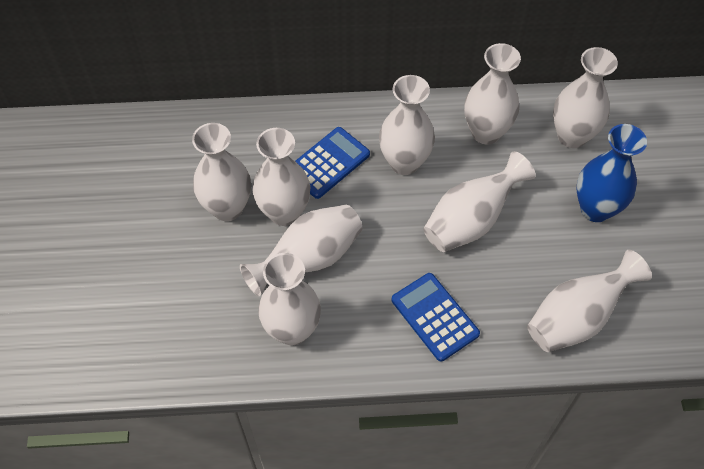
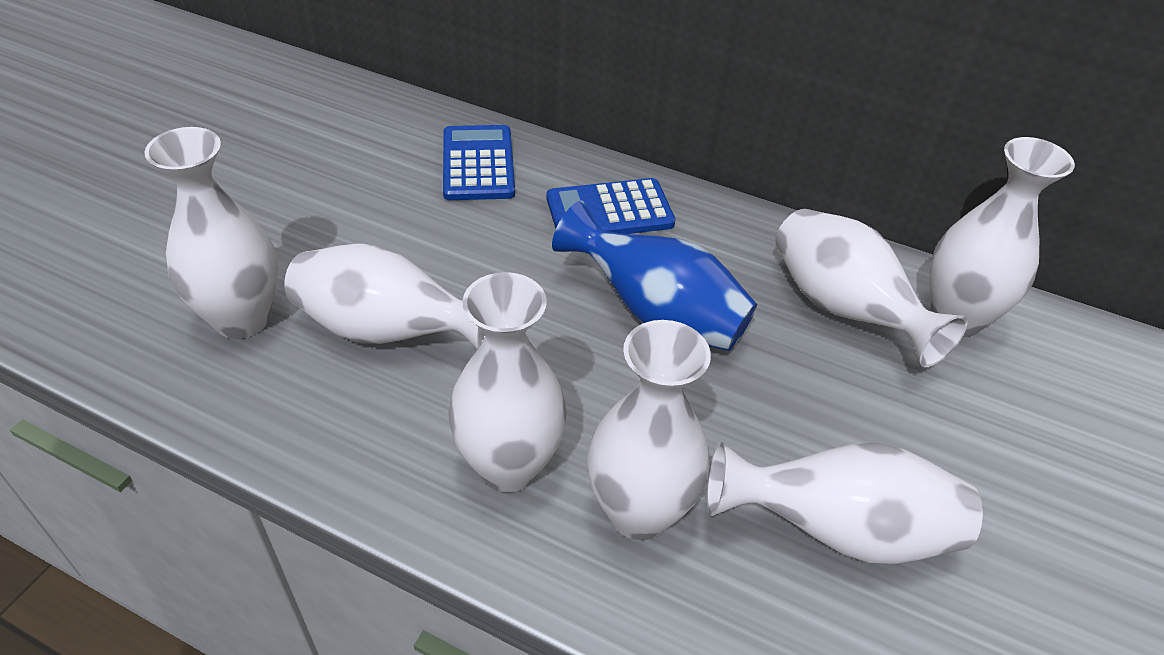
white vase: [192,123,251,221] [240,205,362,296] [252,128,311,226] [258,253,321,345] [379,75,435,175] [423,151,536,252] [464,43,521,144] [527,250,652,352] [553,47,618,148] = 9 -> [144,127,278,339] [284,244,486,349] [448,272,567,492] [587,320,711,540] [707,441,983,564] [775,209,968,367] [929,137,1075,337] = 7

